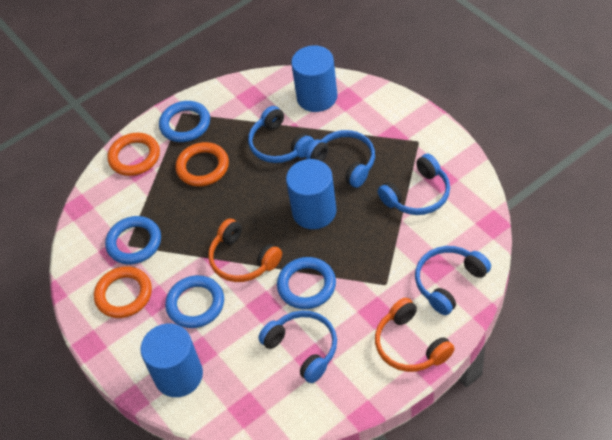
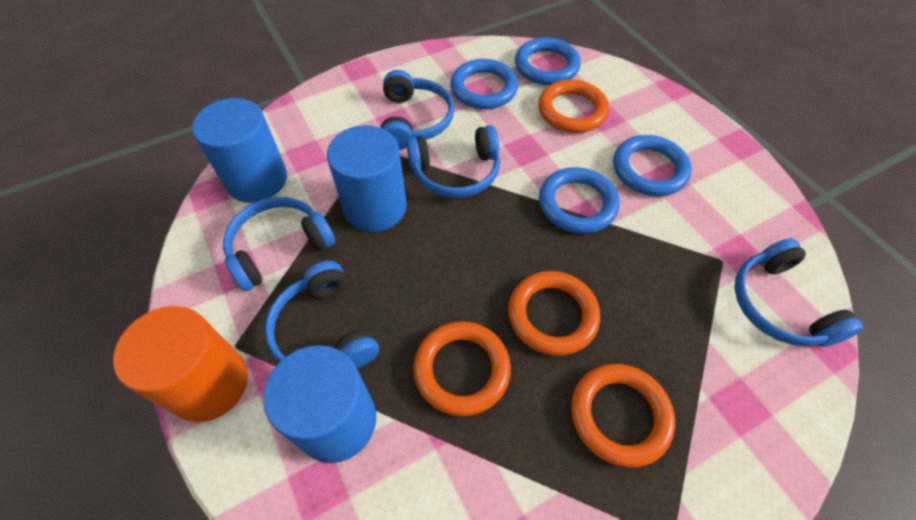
orange cylinder: none = 0 -> [113,306,248,422] = 1
orange headphones: [208,218,282,282] [375,298,454,372] = 2 -> none = 0
orange ring: [94,266,152,318] [107,133,160,176] [175,142,229,187] = 3 -> [413,321,511,416] [508,271,600,356] [538,80,609,133] [571,364,675,467] = 4

